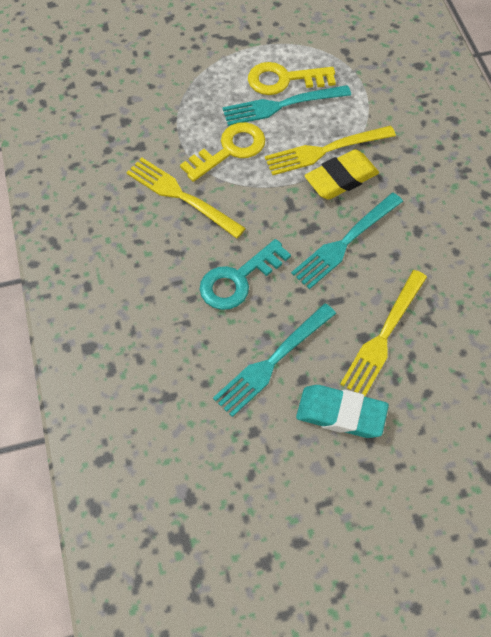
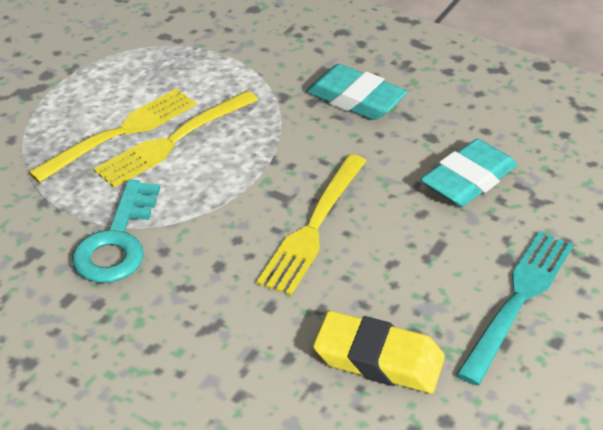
turquoise eraser: [296,385,389,438] = 1 -> [306,64,408,120] [421,139,517,207] = 2
turquoise fork: [213,303,336,417] [222,85,351,126] [291,193,403,289] = 3 -> [456,231,574,385] = 1
yellow key: [180,122,265,182] [248,62,336,95] = 2 -> none = 0

